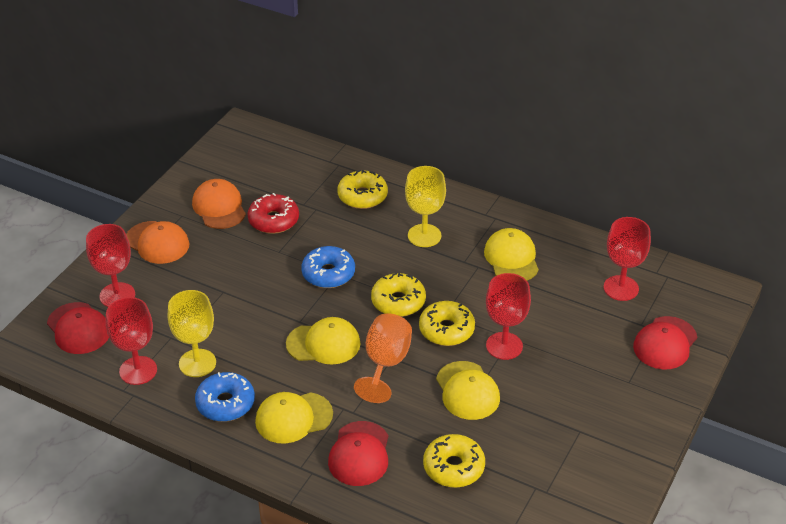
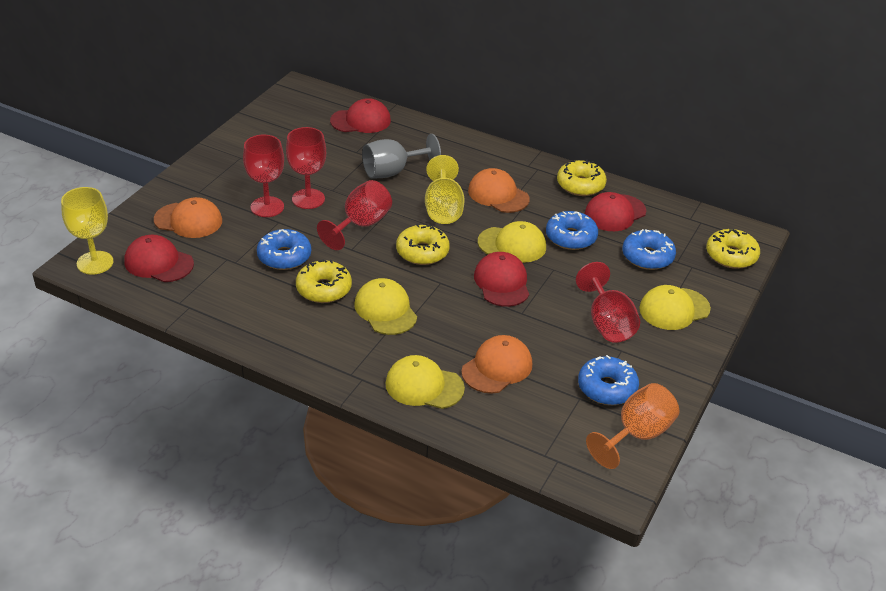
blue donut: [195,372,255,422] [301,246,355,288] = 2 -> [257,229,311,270] [546,211,598,250] [578,355,639,405] [622,229,676,270] = 4
grey goblet: none = 0 -> [362,134,441,179] = 1
orange cap: [126,221,190,264] [192,179,246,229] = 2 -> [154,197,222,238] [461,335,532,394] [468,168,530,213] = 3
red cap: [47,302,109,354] [328,421,388,486] [633,316,697,370] = 3 -> [124,235,194,282] [330,98,391,133] [474,252,529,307] [584,192,646,231] = 4
red donut: [247,193,299,234] = 1 -> none = 0

